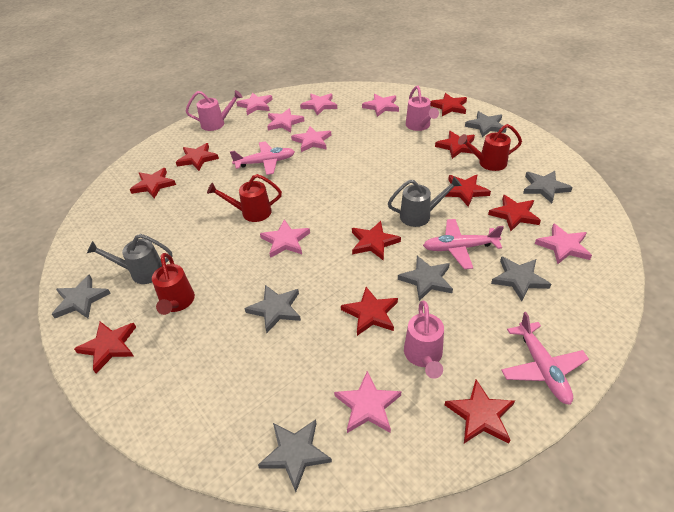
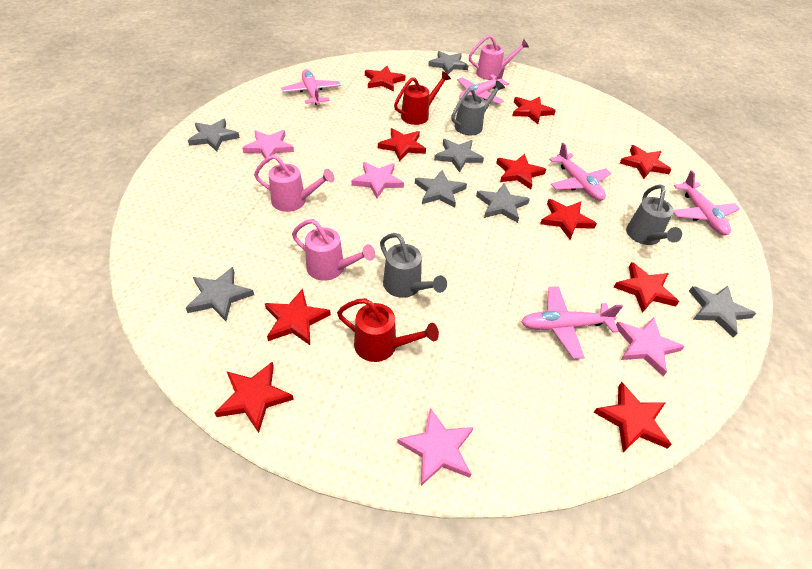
grey watering can: [87,234,172,284] [388,176,462,227] = 2 -> [380,233,447,298] [451,80,505,135] [626,184,682,245] = 3
pink plane: [230,142,295,175] [423,219,504,269] [501,312,589,405] = 3 -> [281,69,341,105] [457,67,509,104] [521,286,623,359] [549,143,611,201] [674,170,740,235] = 5
pink star: [236,93,273,115] [260,219,310,258] [267,108,305,132] [291,126,331,152] [300,93,337,116] [334,371,401,433] [362,94,399,117] [535,223,592,264] = 8 -> [242,130,294,163] [351,162,404,198] [397,408,474,486] [616,317,685,376] = 4
red watering can: [152,253,195,315] [207,174,282,222] [458,124,522,171] = 3 -> [337,298,439,362] [394,71,451,125] = 2

